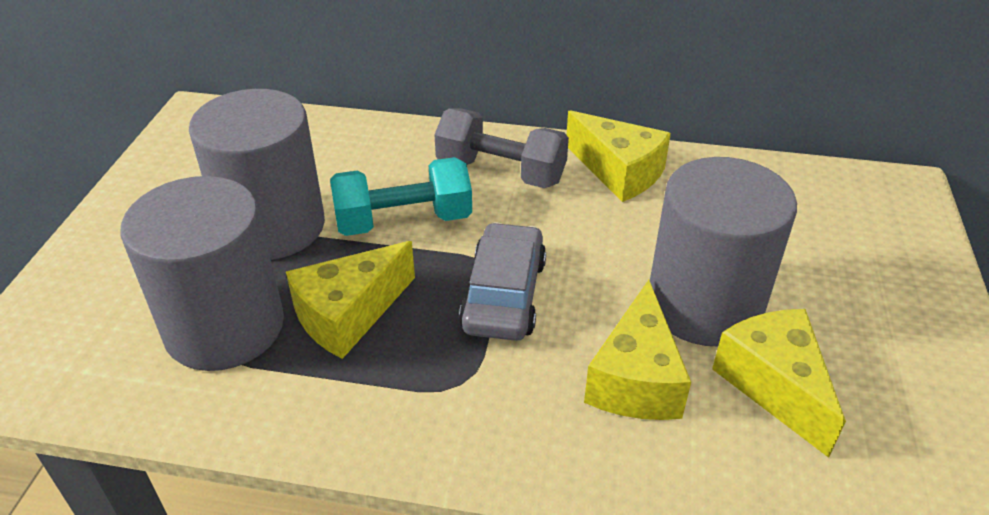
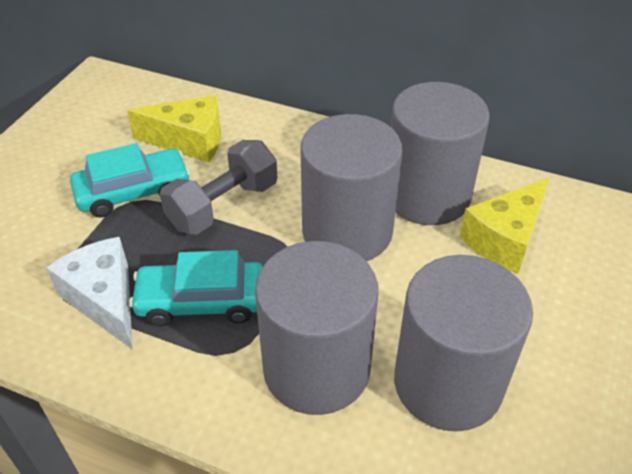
grey car: [459,222,546,341] = 1 -> none = 0
grey cylinder: [120,176,284,371] [189,89,325,260] [650,157,797,346] = 3 -> [255,241,378,415] [301,114,403,261] [390,82,490,225] [394,255,533,431] = 4
turquoise car: none = 0 -> [70,143,190,218] [129,250,263,326] = 2
turquoise dumbbell: [330,157,472,236] = 1 -> none = 0
white cheese: none = 0 -> [46,237,133,350] = 1
yellow cheese: [286,241,415,359] [567,110,671,202] [584,280,691,420] [712,309,846,458] = 4 -> [127,95,221,163] [460,178,549,274] = 2

